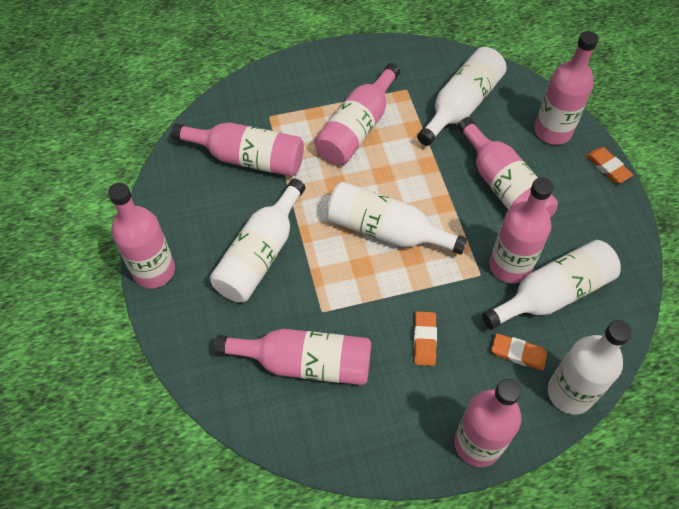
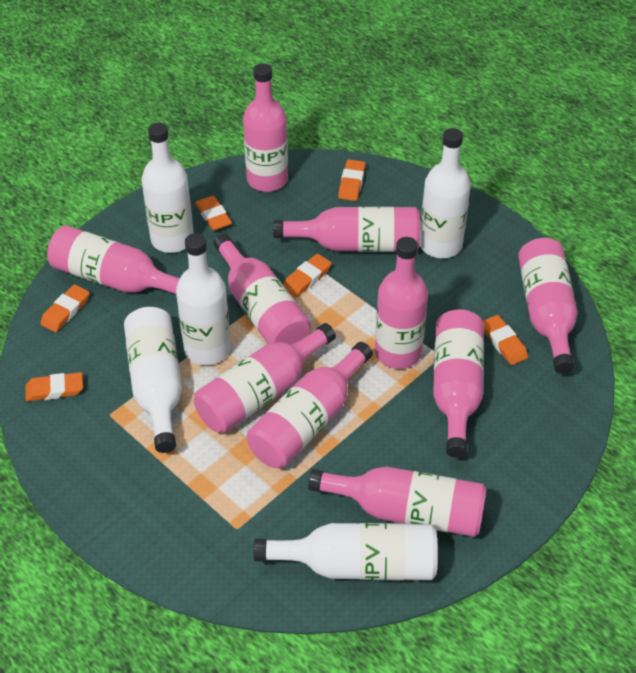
orange eraser: [414,311,437,366] [491,333,547,371] [586,147,633,183] = 3 -> [25,372,83,401] [40,284,90,332] [195,196,232,231] [283,254,332,297] [338,159,365,201] [483,315,528,365] = 6
pink bottle: [108,183,175,288] [171,122,304,177] [214,329,371,385] [315,63,400,165] [454,379,522,467] [458,117,558,218] [489,177,554,284] [534,31,599,145] = 8 -> [47,225,180,294] [194,323,336,434] [213,234,311,344] [243,63,288,192] [247,342,373,468] [273,207,420,252] [308,467,486,537] [375,237,428,369] [433,309,484,458] [518,238,577,374] = 10

